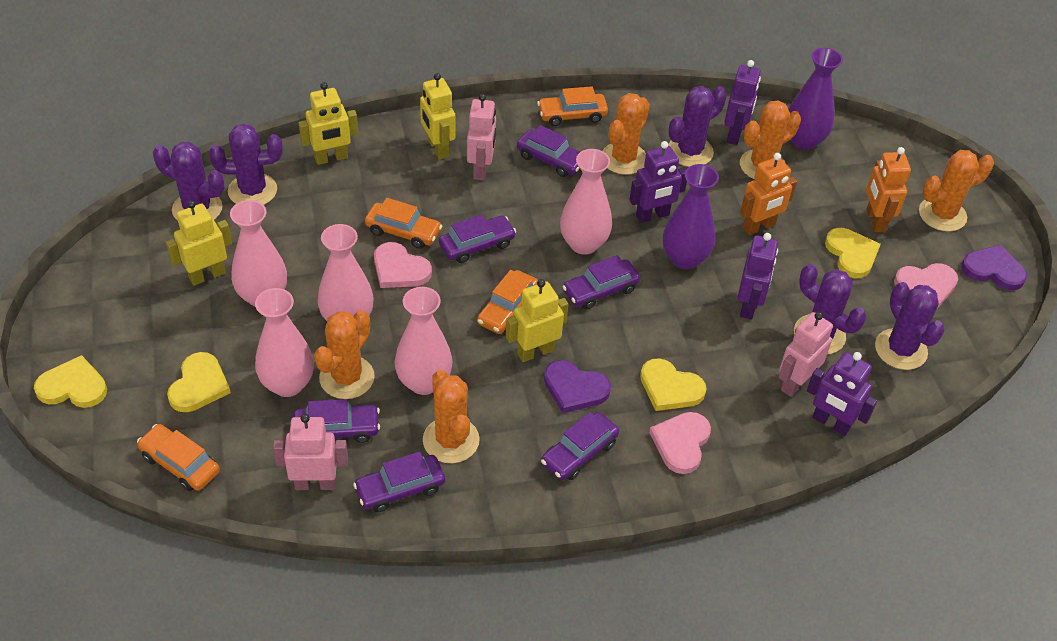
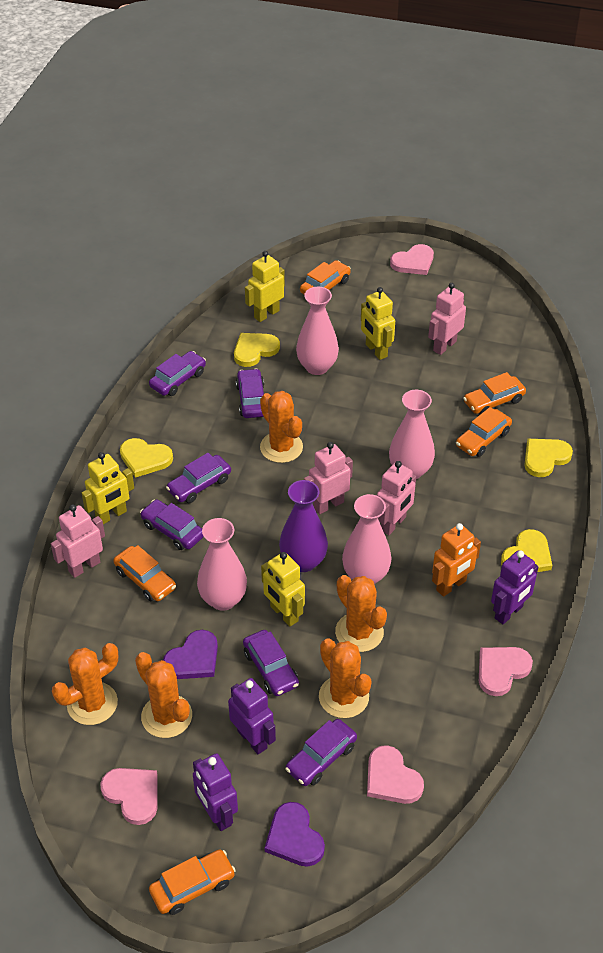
orange car: [137,424,220,491] [365,198,442,249] [477,270,538,334] [537,86,608,126] = 4 -> [113,545,176,601] [149,849,236,915] [300,260,351,295] [456,407,512,457] [463,372,526,414] = 5
orange robot: [740,153,797,235] [866,147,911,232] = 2 -> [432,523,481,597] = 1
pink heart: [374,242,432,288] [649,412,711,474] [894,263,958,309] = 3 -> [100,768,158,825] [367,745,424,804] [390,244,434,275] [479,647,533,696] = 4
pink robot: [273,414,348,490] [467,94,496,180] [779,312,833,397] = 3 -> [51,504,105,578] [304,442,353,514] [377,461,416,535] [428,283,466,355] = 4
pink vase: [230,200,287,307] [255,288,314,397] [317,224,374,321] [395,287,453,395] [560,149,612,255] = 5 -> [197,518,247,611] [296,287,339,375] [342,494,391,584] [389,390,435,479] = 4
purple cactus: [153,142,224,221] [209,124,283,205] [668,86,727,167] [794,264,866,354] [875,282,945,370] = 5 -> none = 0
purple robot: [629,141,687,223] [724,60,761,145] [738,233,778,320] [807,352,877,436] = 4 -> [193,753,238,831] [228,678,276,754] [491,550,539,624] = 3
purple vase: [663,164,719,270] [788,48,843,150] = 2 -> [279,480,328,572] = 1

